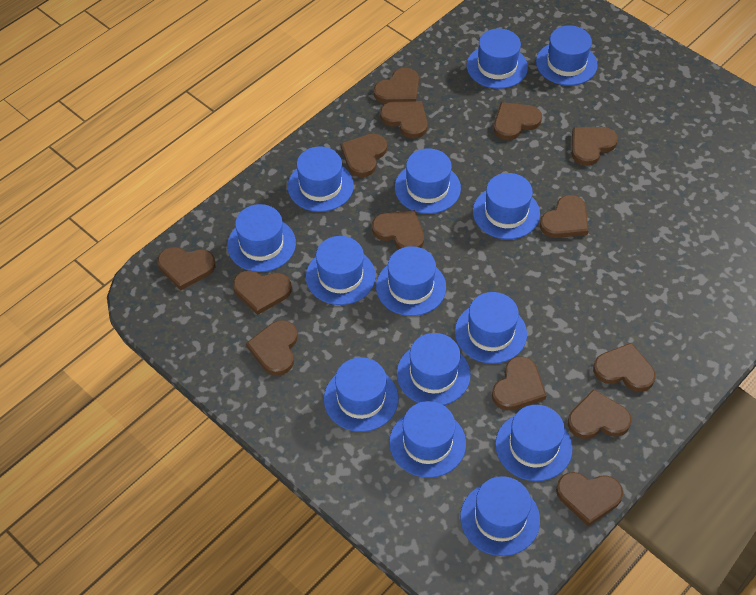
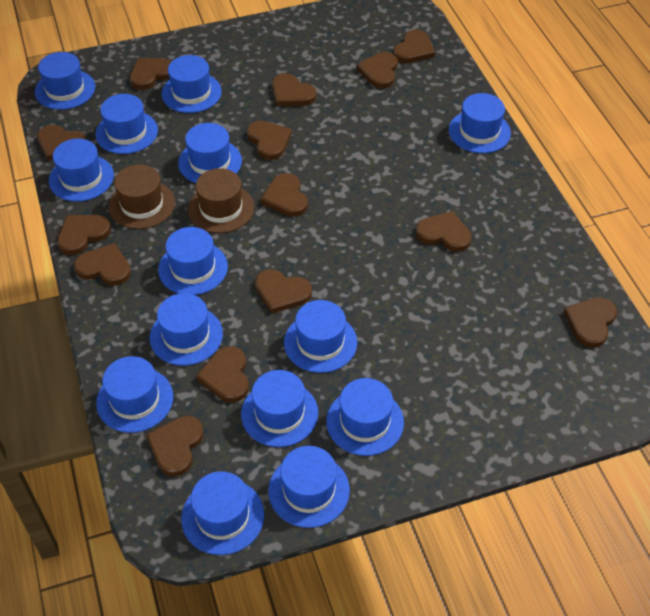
brown hat: none = 0 -> [109,164,175,229] [188,168,254,233] = 2

